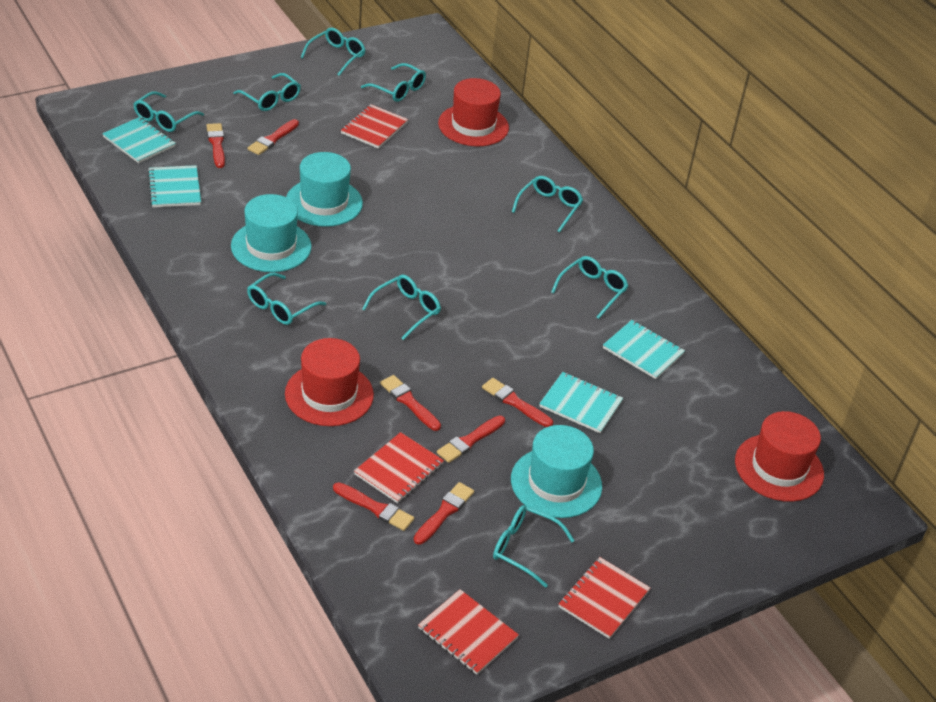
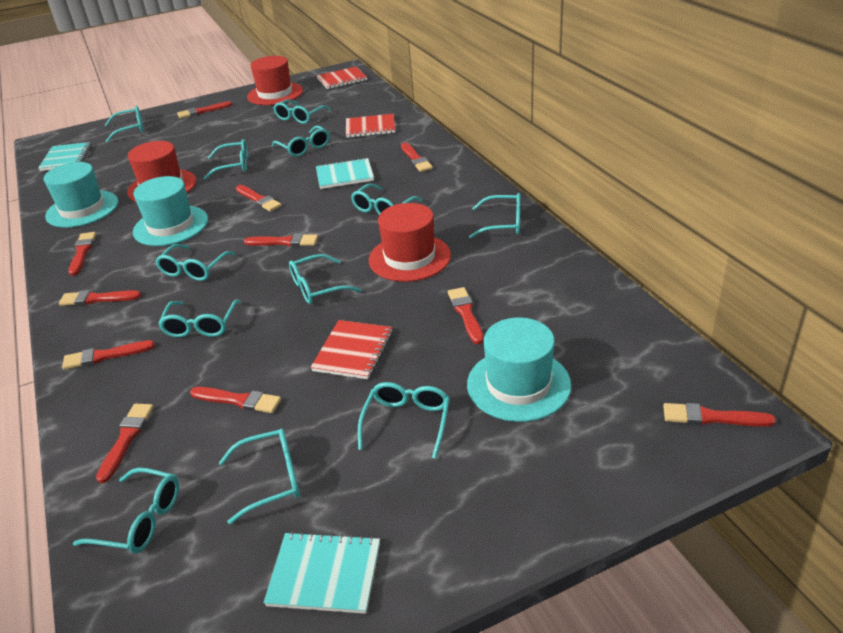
red brush: [207,123,225,168] [248,119,299,155] [333,482,414,531] [380,375,441,431] [414,482,474,545] [437,416,505,463] [482,378,553,427] = 7 -> [59,290,141,306] [62,340,155,370] [68,232,96,276] [96,404,154,483] [177,101,232,118] [190,387,281,413] [236,185,282,212] [244,233,318,246] [401,142,433,172] [448,287,484,344] [663,403,776,427] = 11
red notebook: [341,104,408,149] [354,432,444,503] [418,589,519,675] [559,557,650,639] = 4 -> [311,320,393,379] [317,67,367,89] [346,114,395,138] = 3
turquoise glasses: [134,91,204,132] [233,73,301,111] [247,273,326,325] [301,28,365,76] [361,63,426,102] [362,275,441,340] [493,505,575,588] [512,176,583,233] [551,256,628,319] = 9 -> [73,468,179,554] [105,105,144,142] [155,244,235,281] [158,300,241,337] [204,139,248,180] [219,429,300,524] [272,125,330,157] [273,99,331,124] [289,254,361,304] [351,184,422,215] [358,382,450,458] [469,193,521,239] = 12
turquoise notebook: [102,117,176,163] [147,165,201,208] [539,372,623,433] [603,320,685,379] = 4 -> [38,142,91,171] [264,532,380,614] [316,158,374,189] = 3

